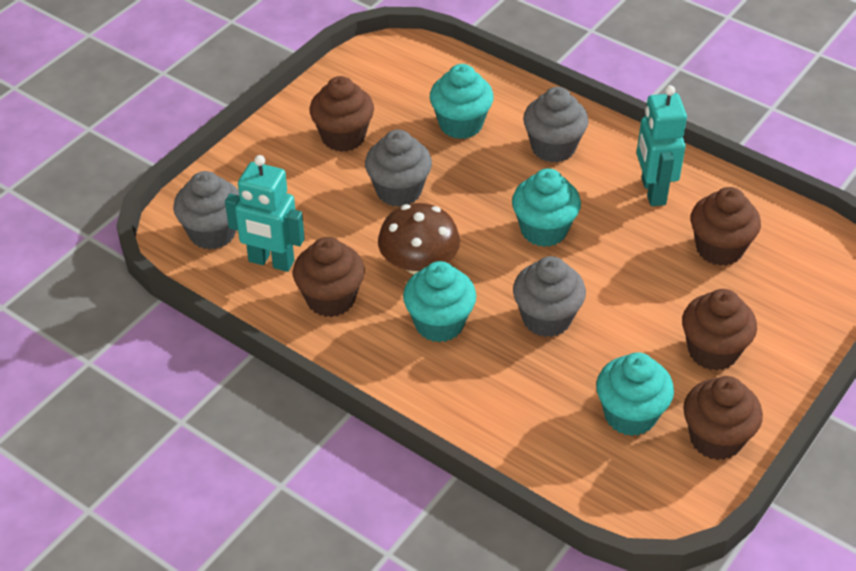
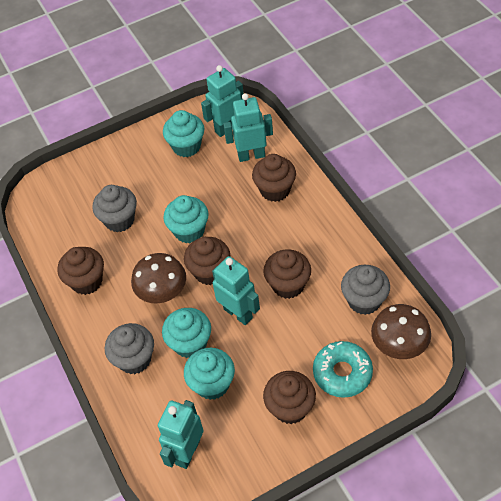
brown mushroom: [378,203,460,274] = 1 -> [131,253,186,304] [371,304,431,359] = 2
grey cupcake: [173,171,239,250] [365,129,432,207] [513,256,586,337] [523,87,589,163] = 4 -> [92,185,137,232] [105,323,154,374] [341,265,390,315] = 3
turquoise donut: none = 0 -> [313,341,373,398] = 1
turquoise robot: [225,155,305,272] [636,85,687,206] = 2 -> [158,400,204,469] [201,65,244,137] [212,256,260,325] [223,93,273,162] = 4

